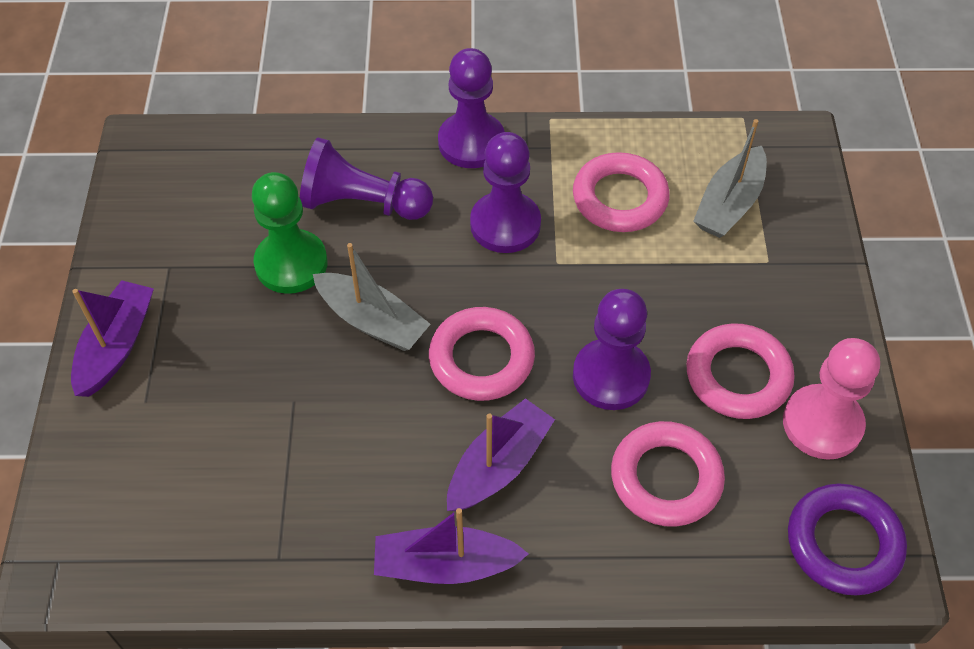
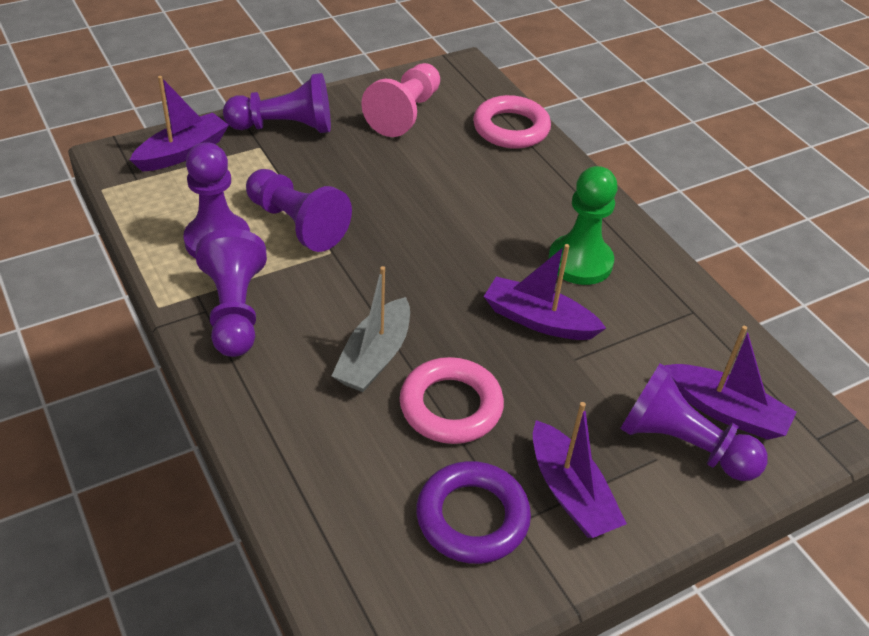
grey boat: [313,243,430,351] [693,119,767,238] = 2 -> [331,266,410,392] = 1
pink ring: [429,307,535,401] [573,152,670,232] [611,421,725,527] [686,323,795,419] = 4 -> [399,357,504,444] [473,95,551,149] = 2
purple boat: [71,280,154,397] [374,508,529,584] [447,398,555,511] = 3 -> [130,76,229,172] [484,244,606,340] [533,402,627,538] [665,326,797,440] = 4
purple pawn: [300,138,433,220] [438,48,505,168] [470,132,541,253] [573,289,651,410] = 4 -> [183,142,250,259] [196,228,267,357] [223,73,331,133] [246,169,352,252] [620,363,768,481] = 5

